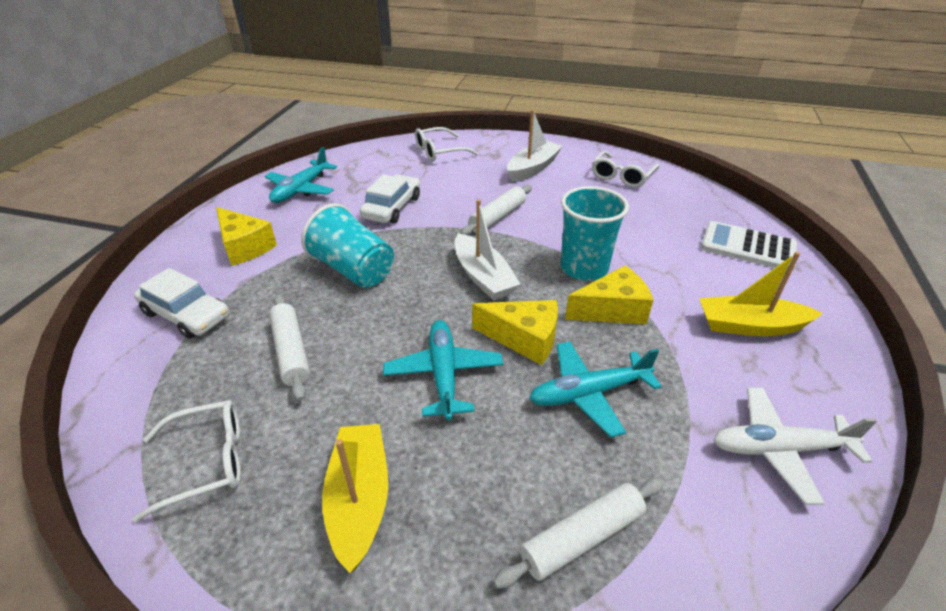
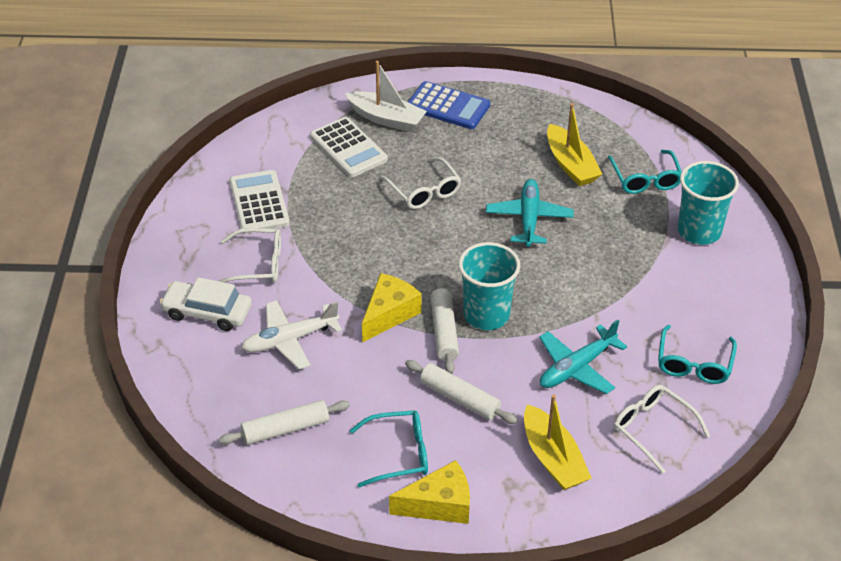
blue calculator: none = 0 -> [408,81,490,129] = 1
turquoise glasses: none = 0 -> [349,410,428,487] [608,150,682,194] [658,325,737,384] = 3
turquoise plane: [265,147,337,203] [383,320,503,420] [529,342,662,437] = 3 -> [486,179,574,247] [539,320,627,394] = 2
white boat: [455,199,520,300] [507,109,563,182] = 2 -> [345,61,427,132] = 1
white calculator: [701,221,797,271] = 1 -> [230,170,290,234] [310,117,388,177] = 2
white car: [134,268,230,339] [359,174,420,223] = 2 -> [160,277,252,331] = 1
yellow cheese: [216,207,277,266] [472,300,558,365] [565,266,653,324] = 3 -> [362,273,422,342] [389,460,470,524] = 2

